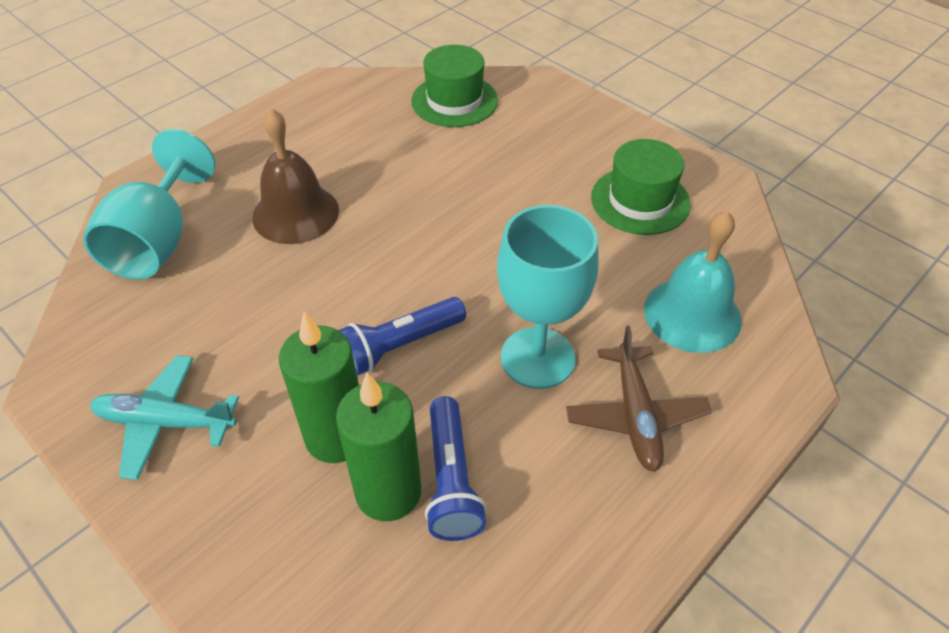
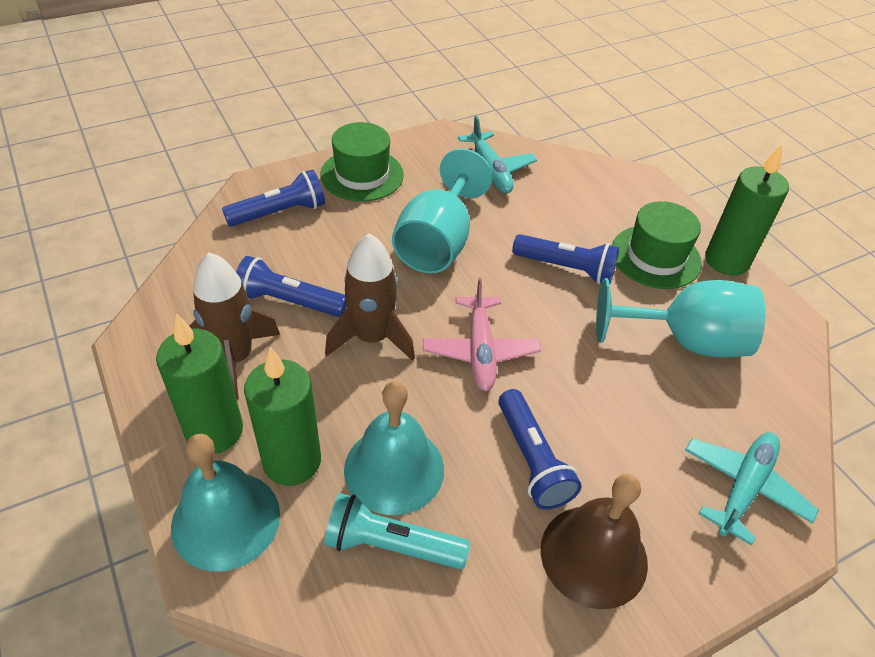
blue flashlight: [338,297,466,376] [425,396,487,541] = 2 -> [222,169,325,227] [236,256,347,317] [498,389,582,510] [512,234,619,284] = 4
brown plane: [566,326,712,472] = 1 -> none = 0
brown rocket: none = 0 -> [189,252,280,399] [325,233,415,361] = 2
green candle: [279,311,359,463] [336,372,421,521] = 2 -> [156,314,243,454] [244,347,321,486] [705,145,789,275] = 3
pink plane: none = 0 -> [423,278,541,391] = 1
turquoise bell: [644,211,742,353] = 1 -> [171,434,280,572] [344,381,444,515] = 2
turquoise flashlight: none = 0 -> [324,493,470,569] = 1
turquoise plane: [90,355,239,480] = 1 -> [458,116,537,193] [685,432,819,546] = 2

